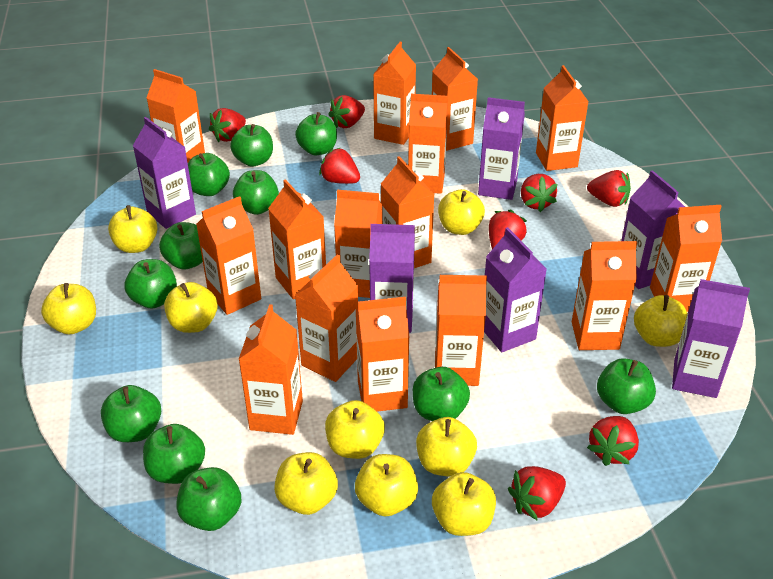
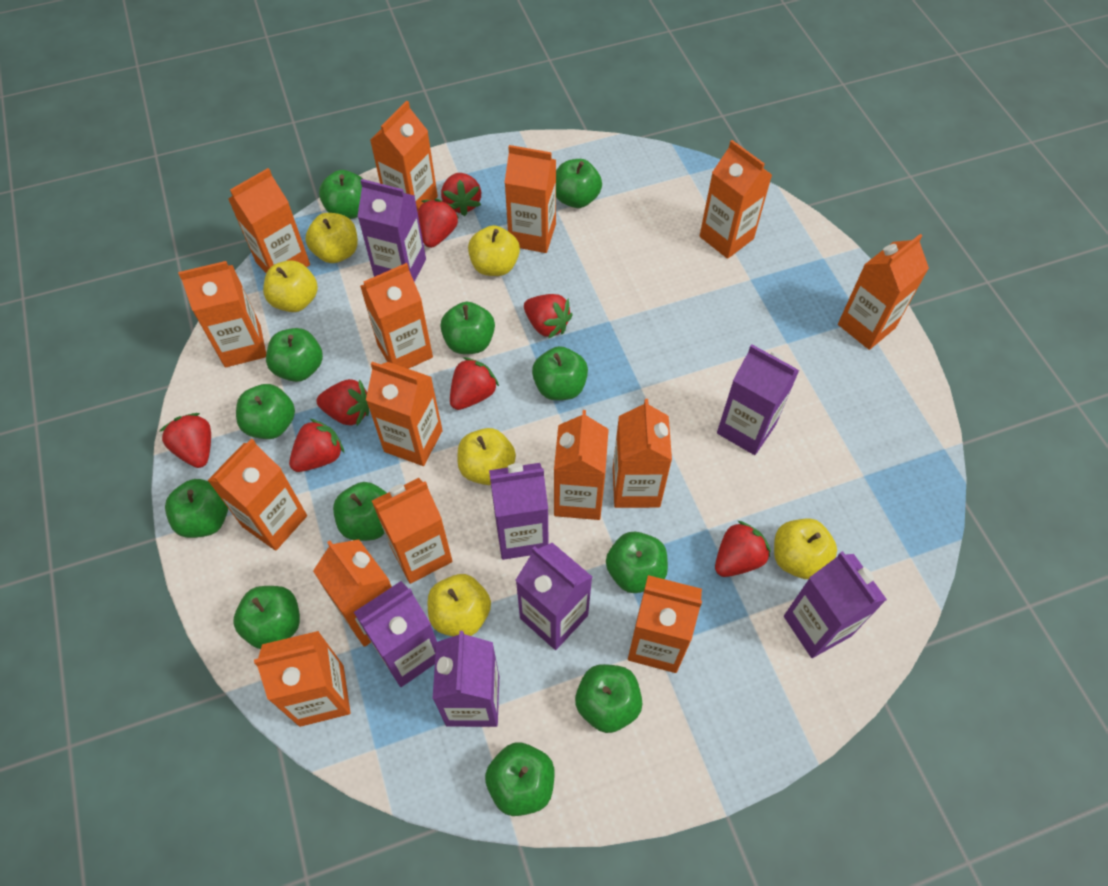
green apple: [101,385,161,442] [125,259,177,309] [143,424,205,484] [159,222,203,269] [176,467,242,531] [188,153,230,196] [230,124,273,167] [233,170,279,215] [295,112,337,155] [413,367,470,421] [597,358,656,414] = 11 -> [165,479,228,538] [233,586,300,649] [236,384,295,439] [266,328,323,382] [319,170,363,219] [333,482,387,541] [440,302,495,354] [485,743,555,816] [532,346,588,400] [556,159,602,208] [575,664,642,733] [606,532,668,593] = 12
purple carton: [133,117,196,229] [369,224,415,333] [478,97,525,200] [484,227,547,352] [621,170,685,289] [672,279,750,398] = 6 -> [354,581,437,687] [357,179,426,282] [433,631,499,727] [489,463,549,560] [516,543,592,650] [717,344,799,455] [784,551,887,658] = 7
yellow apple: [41,283,96,335] [108,205,158,253] [164,282,218,333] [274,452,338,515] [325,400,385,459] [355,454,418,517] [416,417,477,476] [432,472,496,536] [438,189,485,235] [634,295,688,347] = 10 -> [263,260,318,312] [305,213,358,263] [427,574,491,636] [458,428,516,485] [468,225,520,276] [774,518,837,579] = 6

